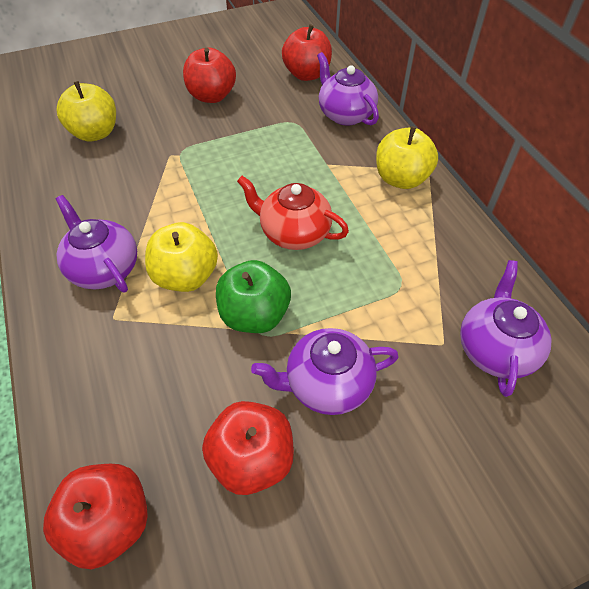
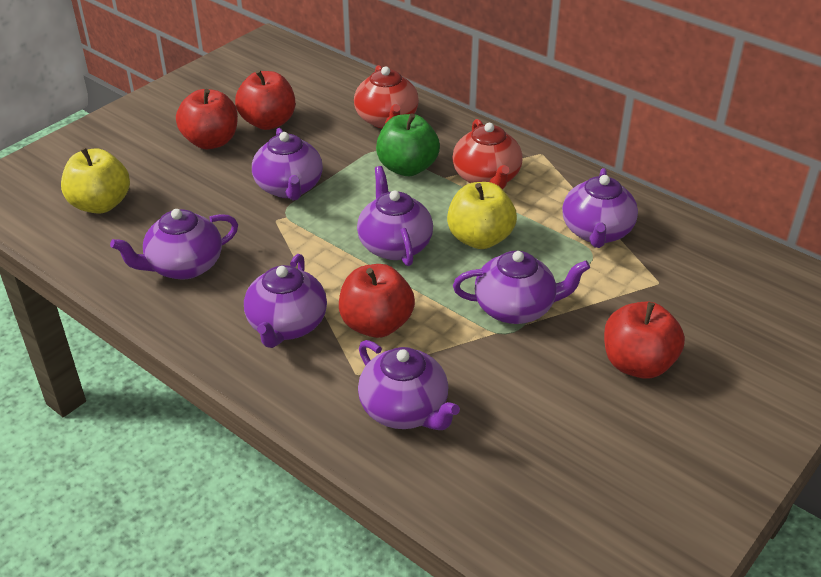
purple teapot: [56,195,137,292] [251,328,399,415] [317,52,379,126] [460,260,552,397] = 4 -> [110,209,238,279] [244,254,327,348] [252,128,323,200] [357,166,433,266] [358,340,460,430] [453,251,590,324] [562,168,638,248] = 7
red teapot: [237,176,349,250] = 1 -> [354,65,419,128] [452,119,523,189] = 2
yellow apple: [57,81,116,142] [145,222,218,292] [376,126,438,189] = 3 -> [61,148,130,214] [447,182,517,249] = 2

